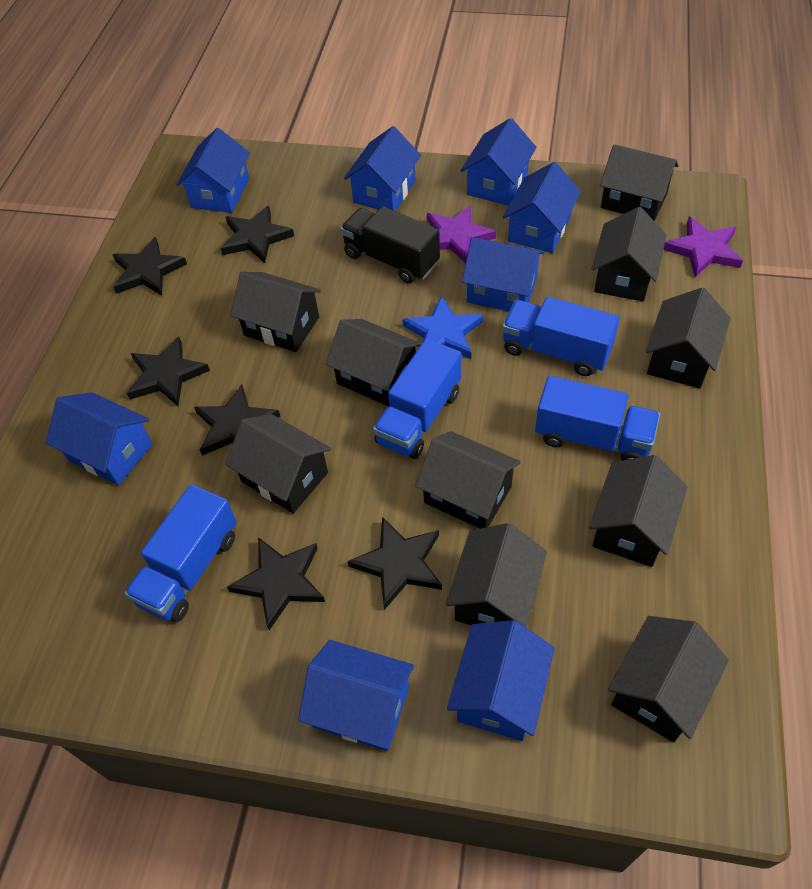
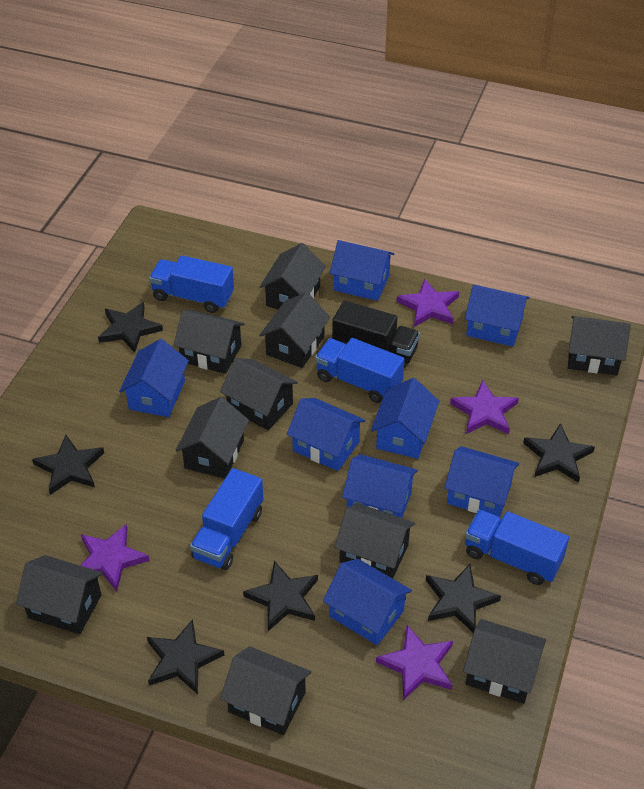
blue star: [402,296,484,359] = 1 -> none = 0
purple star: [427,205,496,263] [663,217,743,277] = 2 -> [80,524,149,591] [376,625,453,700] [397,279,459,327] [450,380,519,434] = 4

